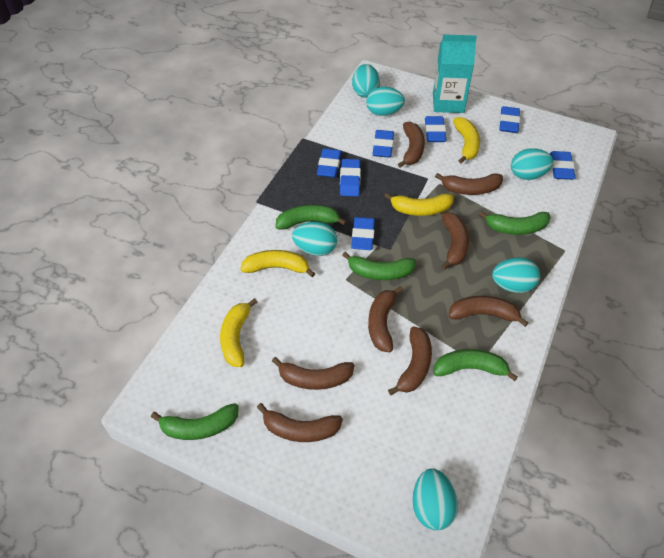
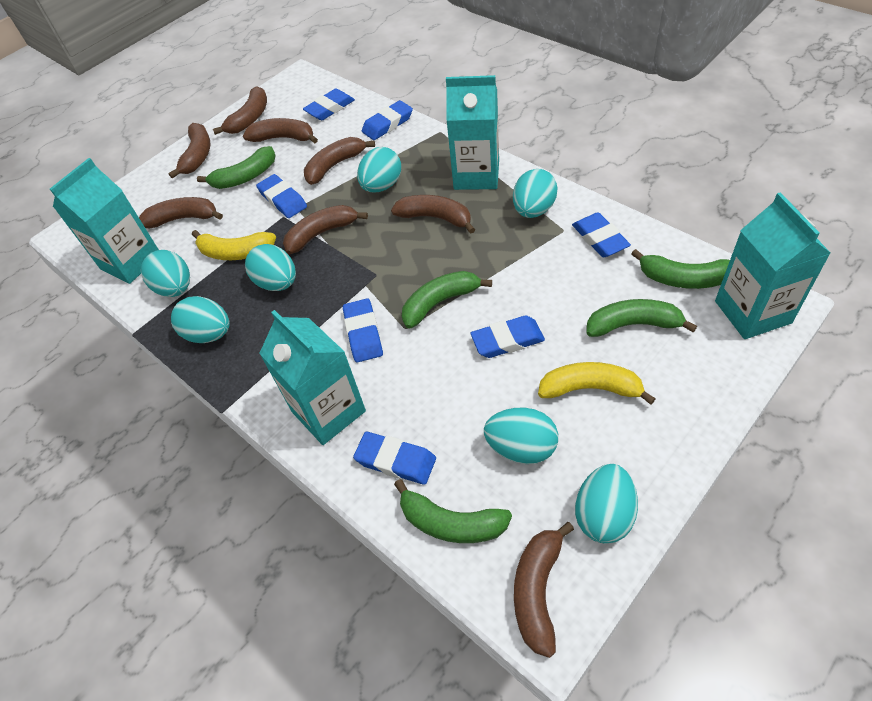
turquoise carton: [433,34,477,113] = 1 -> [50,158,159,284] [259,310,366,445] [446,75,499,190] [715,192,831,339] = 4
turquoise egg: [292,222,337,256] [352,64,380,98] [366,87,405,116] [413,469,458,530] [492,258,540,293] [511,148,553,180] = 6 -> [141,250,190,297] [171,296,230,343] [245,244,296,291] [357,147,401,193] [484,408,558,464] [513,169,557,218] [575,464,638,544] = 7
yellow banana: [220,298,257,367] [240,250,315,277] [384,193,454,216] [453,117,480,163] = 4 -> [192,230,276,260] [538,362,655,405] = 2

